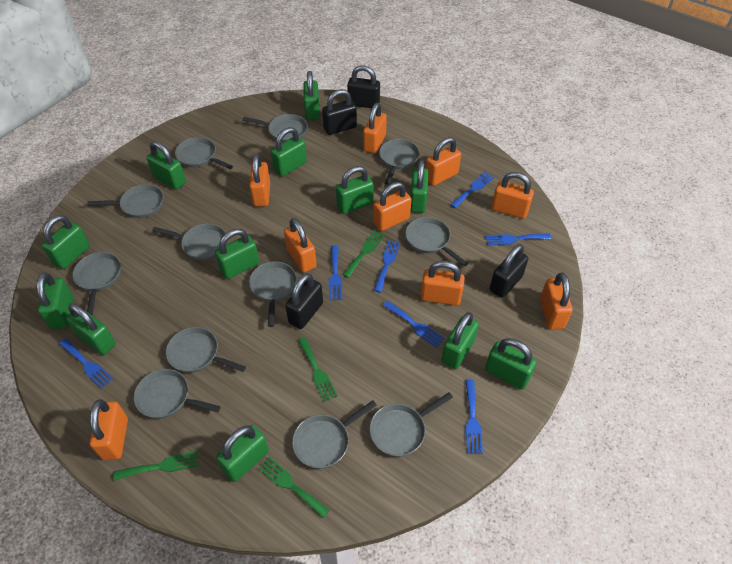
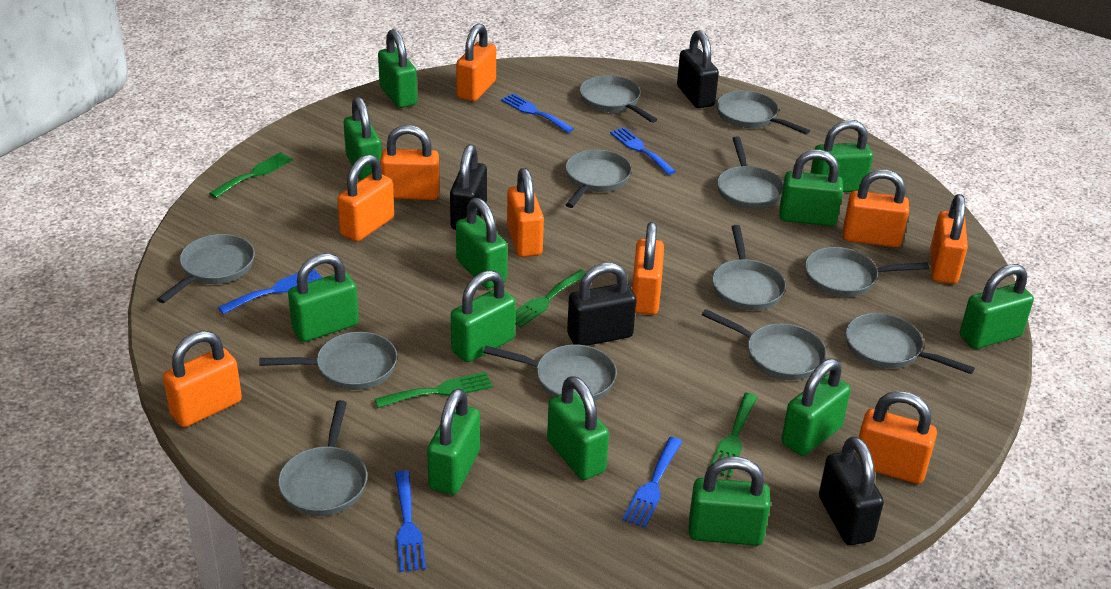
blue fork: [59,338,113,389] [329,245,342,300] [374,240,400,293] [383,301,445,348] [450,172,494,208] [465,379,483,454] [485,234,551,246] = 7 -> [218,269,323,314] [395,470,426,572] [501,93,574,133] [610,127,676,175] [622,437,682,528] = 5

